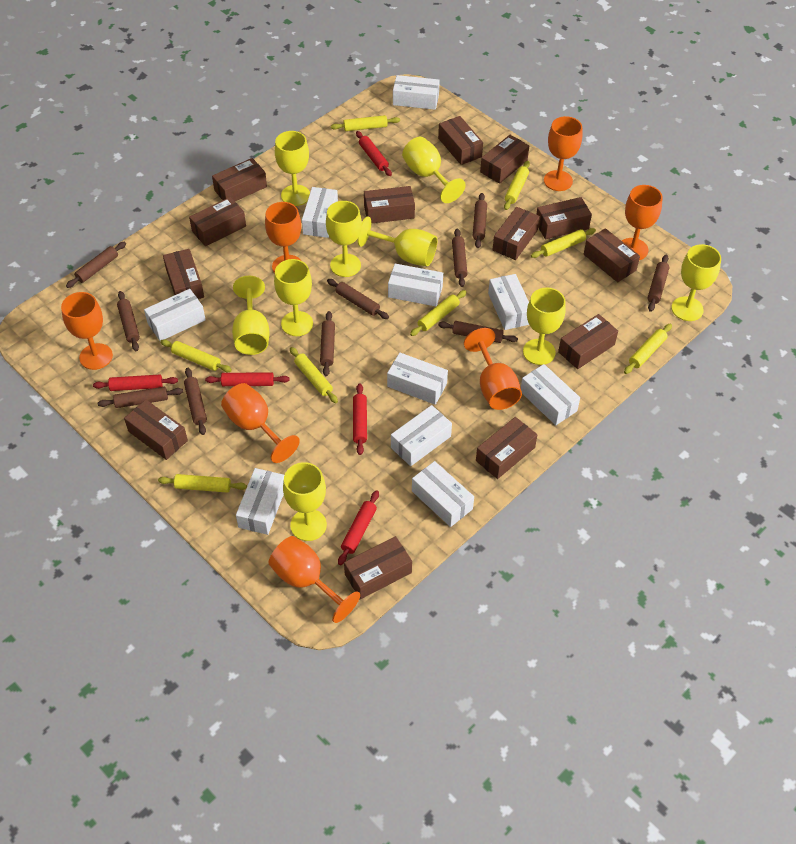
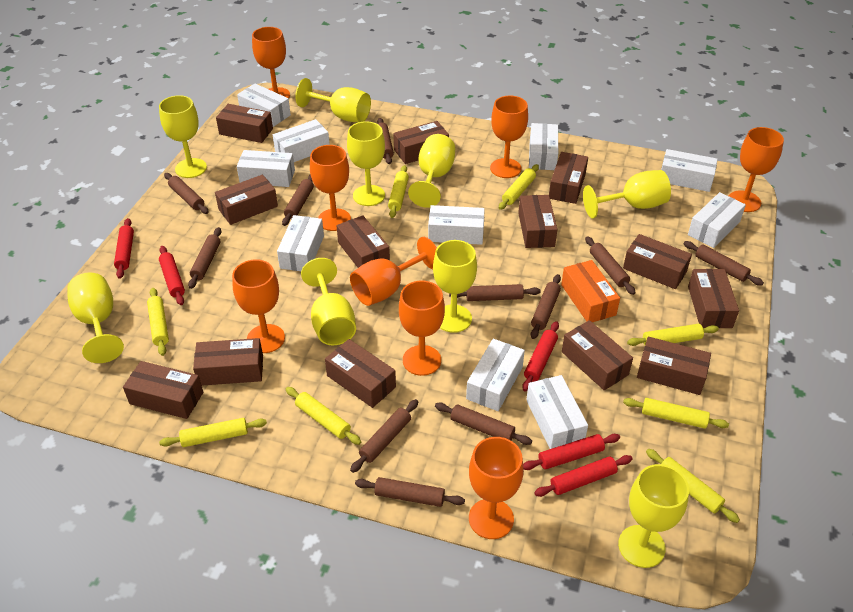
brown rolling pin: [66,242,126,288] [98,387,183,408] [117,291,140,351] [184,368,207,435] [320,311,335,376] [327,279,389,319] [438,321,518,343] [452,229,467,287] [473,193,487,248] [647,255,669,312] = 10 -> [164,173,209,214] [188,227,221,289] [282,174,314,226] [350,399,418,473] [355,477,465,507] [377,118,394,164] [435,403,532,445] [449,284,541,301] [530,274,561,339] [585,236,635,295] [684,241,764,286] = 11
orange box: none = 0 -> [561,260,620,322] = 1
orange goblet: [61,292,113,370] [221,383,300,463] [265,202,301,273] [269,536,360,623] [464,328,522,410] [544,116,582,191] [622,185,663,260] = 7 -> [232,259,285,353] [252,27,290,99] [310,145,351,231] [350,237,437,306] [399,281,445,376] [469,437,524,539] [490,95,528,178] [729,127,784,212] = 8

